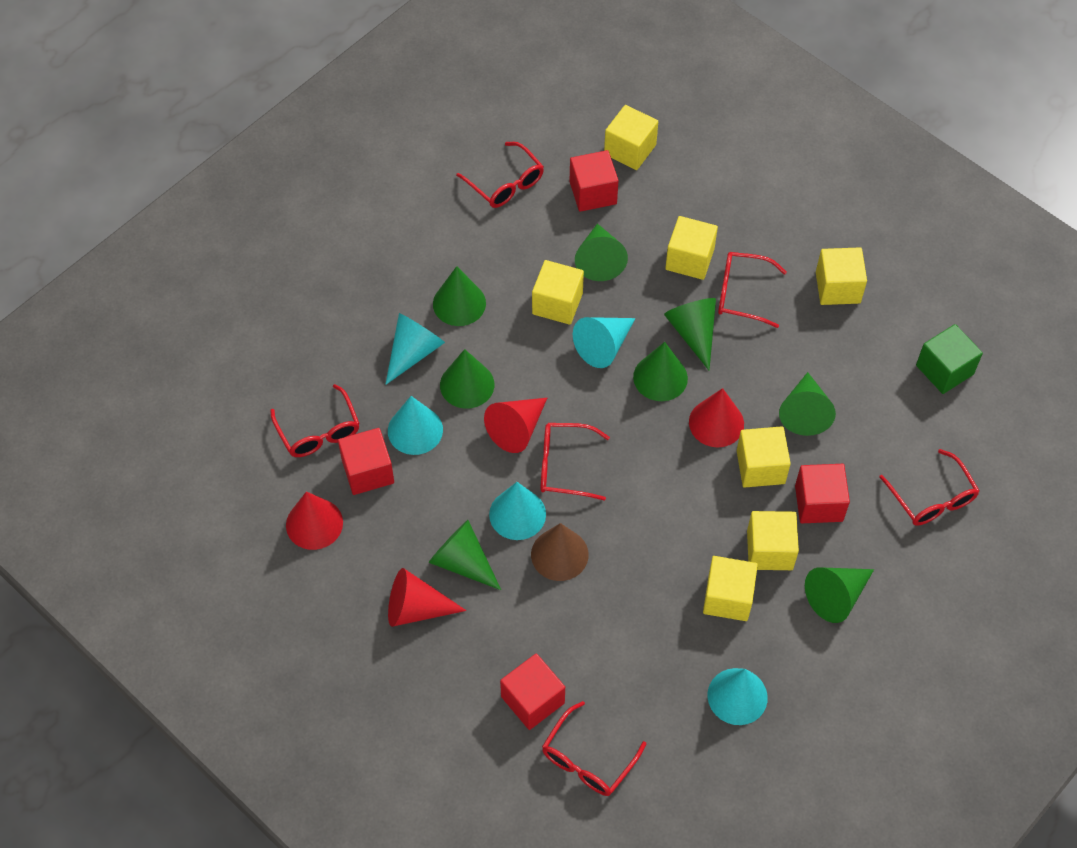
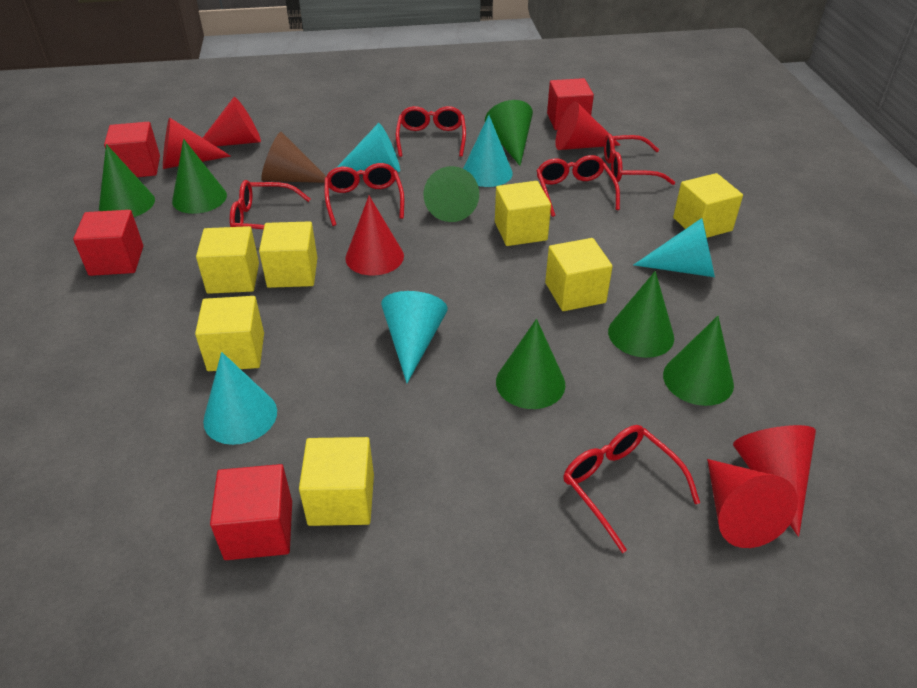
green cone: [428,520,501,590] [433,266,486,326] [440,349,494,409] [575,223,628,281] [633,342,688,401] [664,298,716,370] [779,372,836,436] [805,568,874,623] = 8 -> [99,144,155,217] [172,139,227,214] [423,166,479,222] [485,100,533,166] [496,319,565,409] [608,271,674,358] [663,316,734,406] = 7
green cube: [916,324,983,394] = 1 -> none = 0
red cone: [286,491,343,550] [388,568,467,627] [484,398,547,453] [689,388,744,447] = 4 -> [163,117,231,169] [203,97,261,146] [345,196,404,276] [555,101,620,150] [707,459,798,548] [733,425,816,537] = 6

